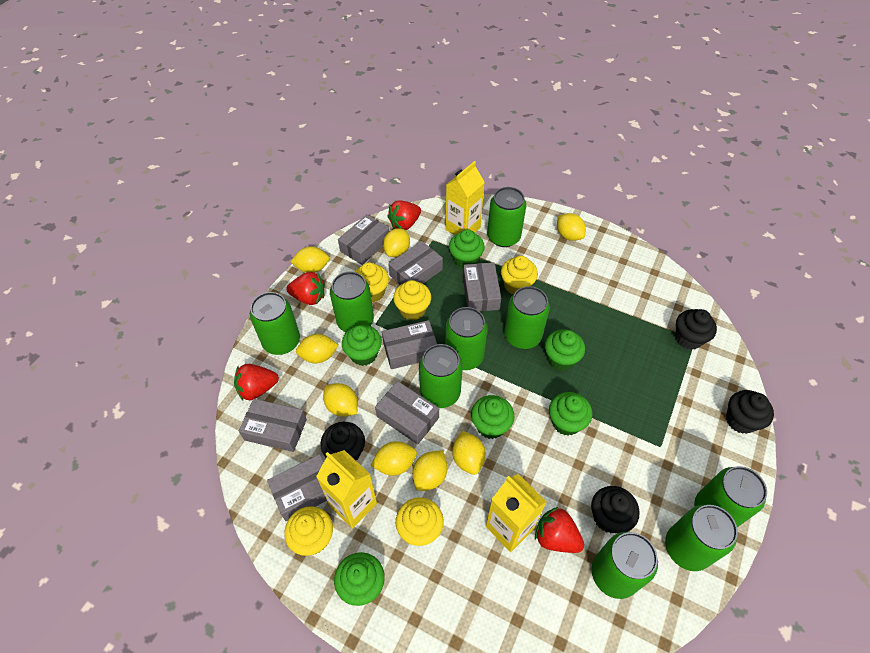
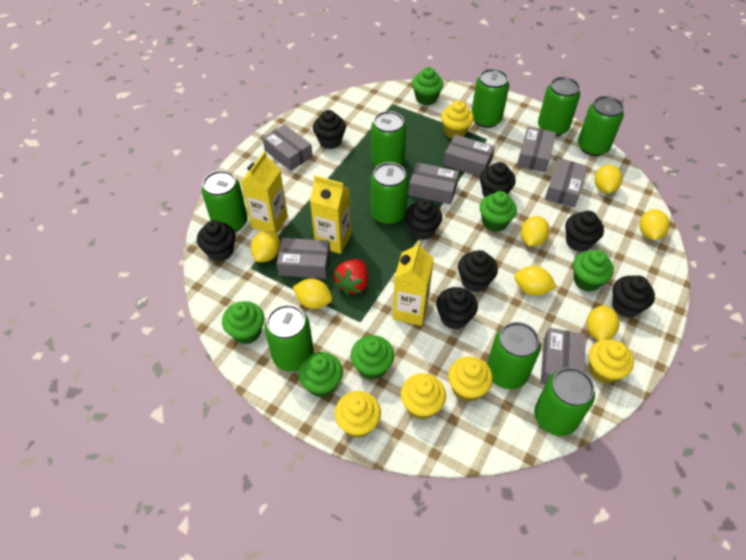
black cupcake: [320,422,365,460] [591,486,639,533] [675,309,717,350] [726,390,774,434] = 4 -> [197,220,235,262] [313,110,346,149] [405,199,442,240] [436,287,478,330] [458,250,498,292] [480,162,516,197] [565,211,604,252] [612,275,655,318] = 8
red strawberry: [234,364,279,400] [287,272,325,305] [387,200,421,230] [535,507,584,553] = 4 -> [334,259,368,295] = 1
yellow lemon: [291,246,329,273] [296,334,339,363] [323,383,358,417] [371,441,417,476] [383,228,410,257] [412,450,448,491] [452,431,486,475] [557,213,586,241] = 8 -> [251,231,280,262] [293,279,332,309] [514,266,557,296] [521,216,550,247] [587,305,619,341] [595,165,622,194] [639,209,670,240] = 7

